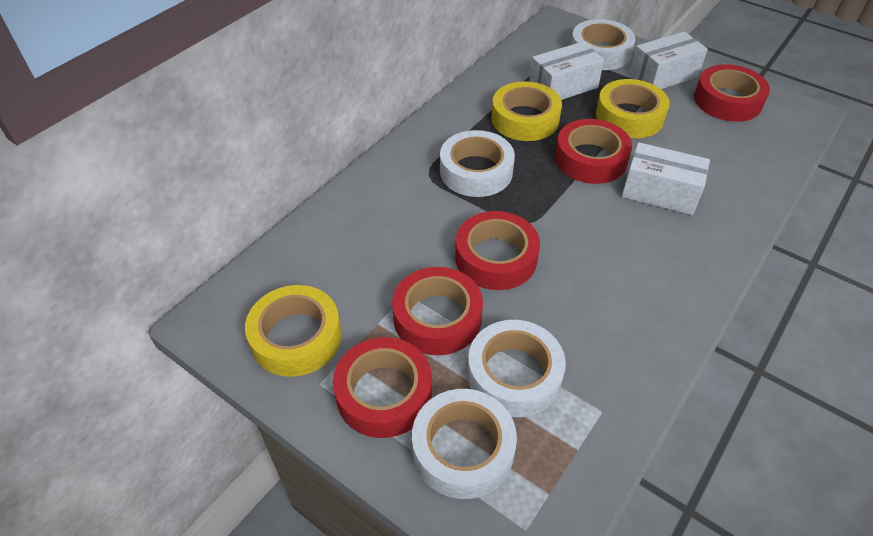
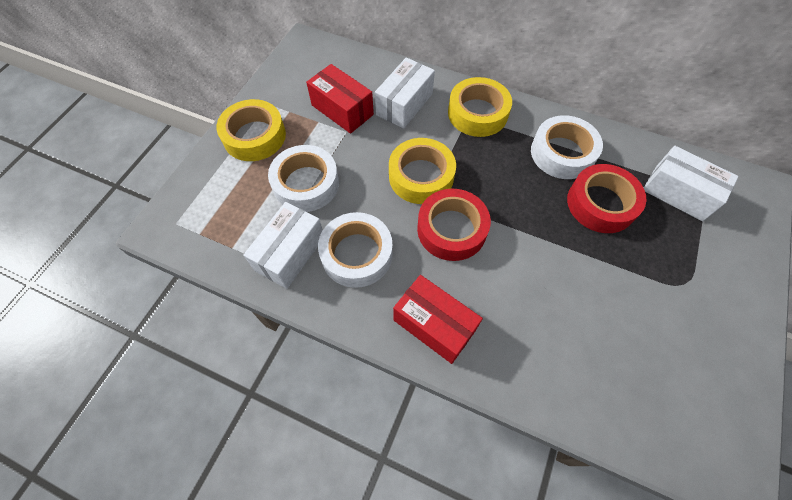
red box: none = 0 -> [306,64,374,134] [393,275,483,364] = 2
red tape: [333,337,432,438] [392,267,483,355] [455,211,540,290] [555,119,632,184] [694,64,770,122] = 5 -> [417,189,491,261] [567,164,646,233] = 2
white tape: [412,389,517,499] [440,130,515,197] [467,320,566,417] [571,19,635,70] = 4 -> [268,145,339,212] [318,212,393,288] [531,115,603,179] = 3

